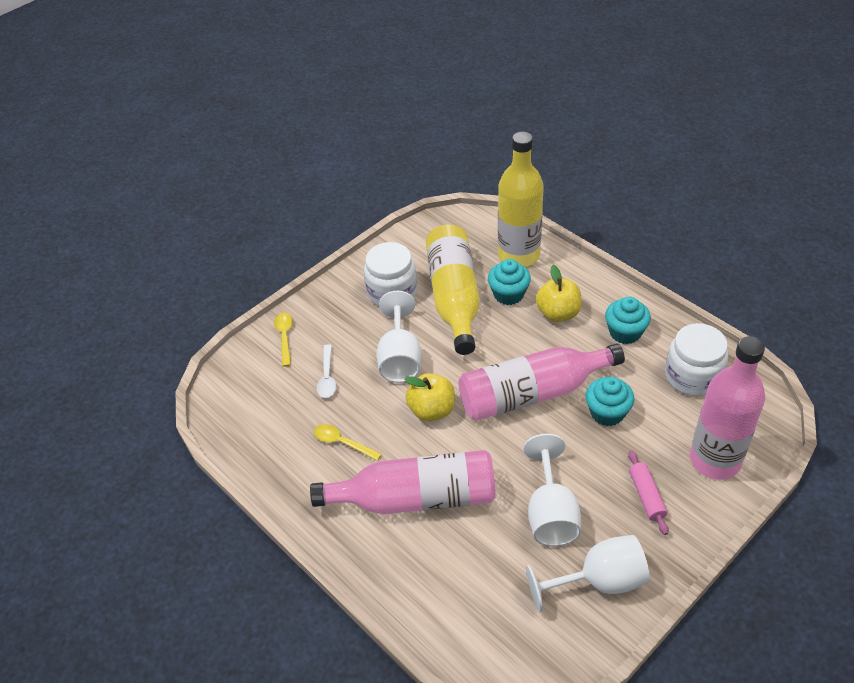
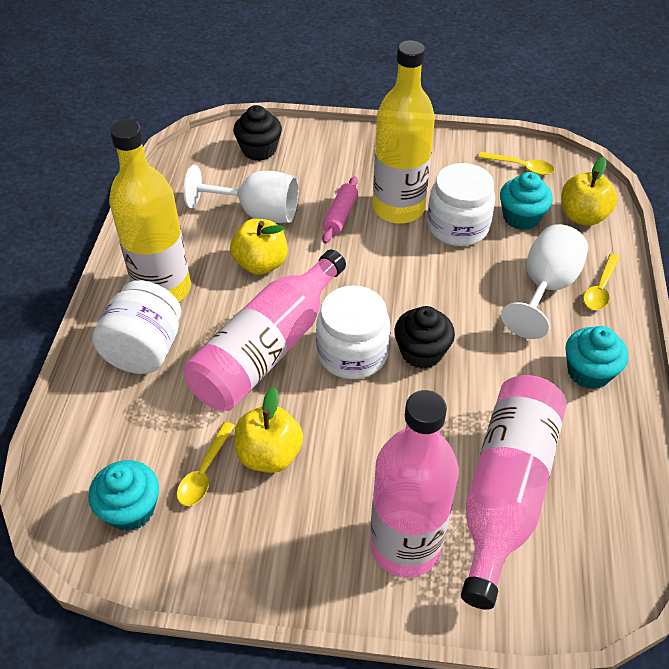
black cupcake: none = 0 -> [233,105,282,161] [394,306,455,369] = 2
white goblet: [377,291,421,383] [523,434,581,546] [526,535,650,612] = 3 -> [184,165,298,223] [501,224,588,339] = 2
white jar: [364,242,417,306] [665,323,728,396] = 2 -> [92,280,181,374] [316,285,391,379] [427,163,495,246] = 3
white spoon: [317,344,337,398] = 1 -> none = 0
yellow apple: [404,373,455,422] [536,265,582,322] = 2 -> [230,219,288,275] [234,387,303,473] [561,157,618,226] = 3
yellow spoon: [274,312,293,367] [314,424,382,461] = 2 -> [177,422,235,506] [478,152,554,175] [583,254,620,310] = 3

